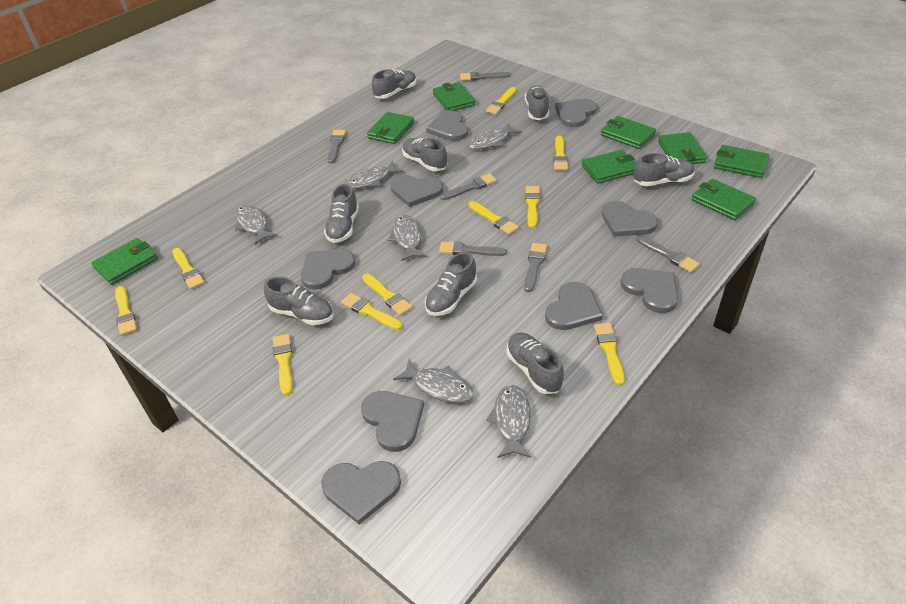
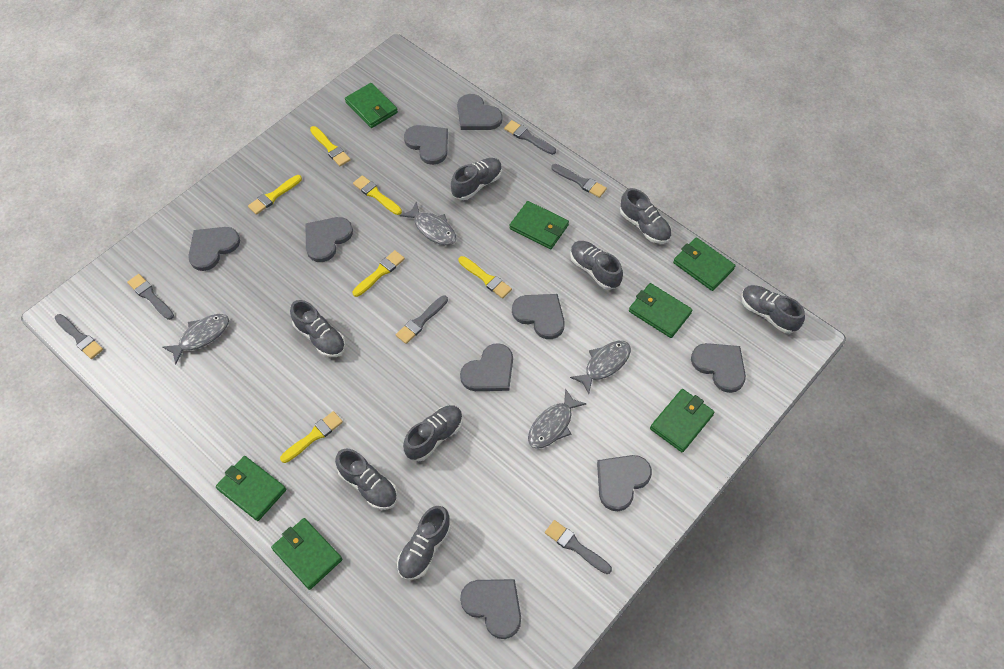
green wallet: [91,238,158,285] [367,112,414,144] [433,82,475,111] [582,150,636,184] [601,116,656,149] [658,132,707,164] [691,179,756,220] [714,145,770,178] = 8 -> [216,456,286,521] [271,518,342,590] [345,83,398,128] [509,201,569,249] [629,283,692,338] [650,389,715,453] [673,237,736,291] = 7
grey fish: [235,204,278,245] [344,160,404,189] [388,215,427,261] [393,359,474,403] [468,123,522,150] [486,385,531,458] = 6 -> [162,314,229,364] [400,202,456,245] [528,388,587,449] [570,341,631,394] = 4
yellow brush: [115,286,137,335] [172,248,205,289] [273,334,292,395] [341,293,402,330] [362,274,413,316] [469,201,519,235] [486,87,516,114] [525,186,540,228] [553,136,568,170] [594,323,625,385] = 10 -> [248,175,302,215] [280,411,343,463] [310,126,351,166] [352,250,405,297] [353,175,402,215] [458,256,512,299] = 6

